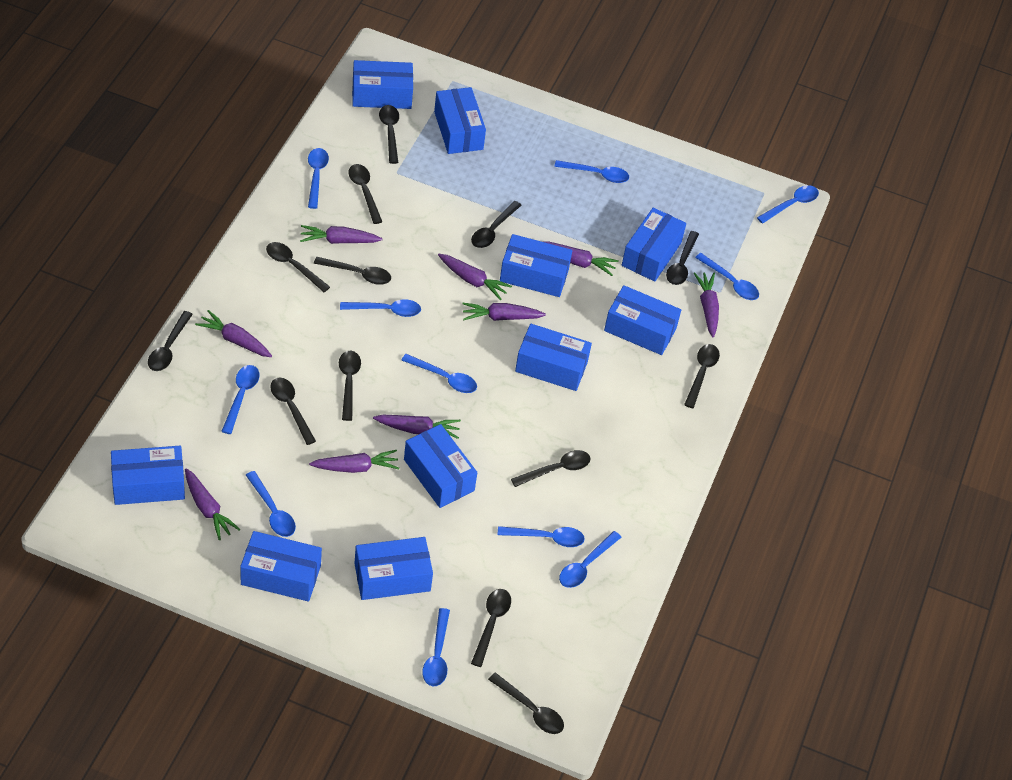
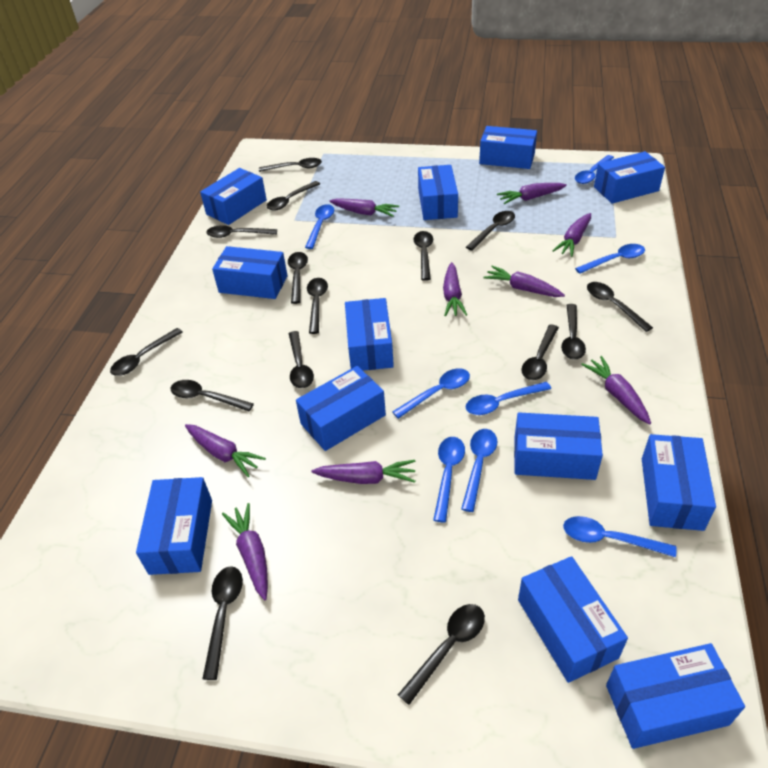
black spoon: [148,311,193,371] [266,242,330,292] [270,378,316,445] [314,257,391,285] [339,350,361,421] [348,164,382,224] [379,105,399,164] [471,201,522,248] [471,589,511,667] [488,672,564,734] [511,450,591,487] [666,231,699,285] [684,344,720,408] = 13 -> [110,328,183,376] [171,380,254,411] [202,566,243,680] [206,225,277,238] [259,158,322,172] [267,181,320,210] [288,252,308,304] [289,331,314,388] [307,278,328,334] [398,604,485,705] [413,231,433,281] [466,211,515,251] [522,324,559,380] [561,304,586,360] [587,282,653,332] = 15
blue box: [111,446,185,505] [240,531,322,602] [352,60,413,109] [354,537,433,600] [404,424,477,508] [434,87,486,154] [500,234,572,297] [515,324,592,391] [604,285,681,355] [622,208,686,282] = 10 -> [136,477,212,575] [200,168,267,225] [212,246,288,299] [296,366,386,451] [345,298,394,371] [418,165,458,220] [479,126,537,169] [514,413,603,480] [518,556,628,683] [594,151,665,204] [606,643,745,749] [642,434,716,531] = 12
blue spoon: [221,365,260,434] [246,471,296,537] [308,148,329,209] [340,299,421,317] [401,354,477,393] [422,608,450,686] [497,526,585,547] [554,160,629,183] [559,531,621,588] [695,253,759,300] [757,185,819,224] = 11 -> [305,204,334,249] [392,368,470,419] [433,437,465,523] [461,429,497,512] [466,382,551,415] [563,516,677,557] [575,155,614,184] [575,244,645,274] = 8

